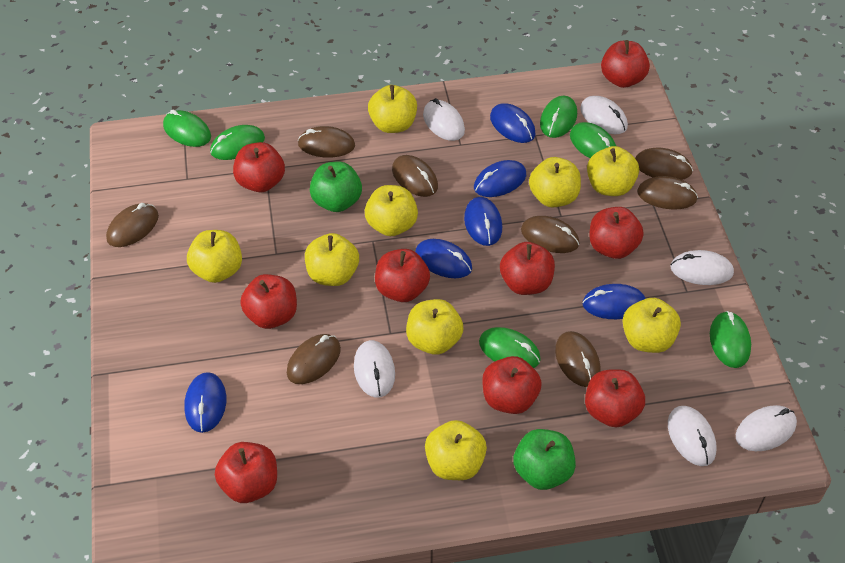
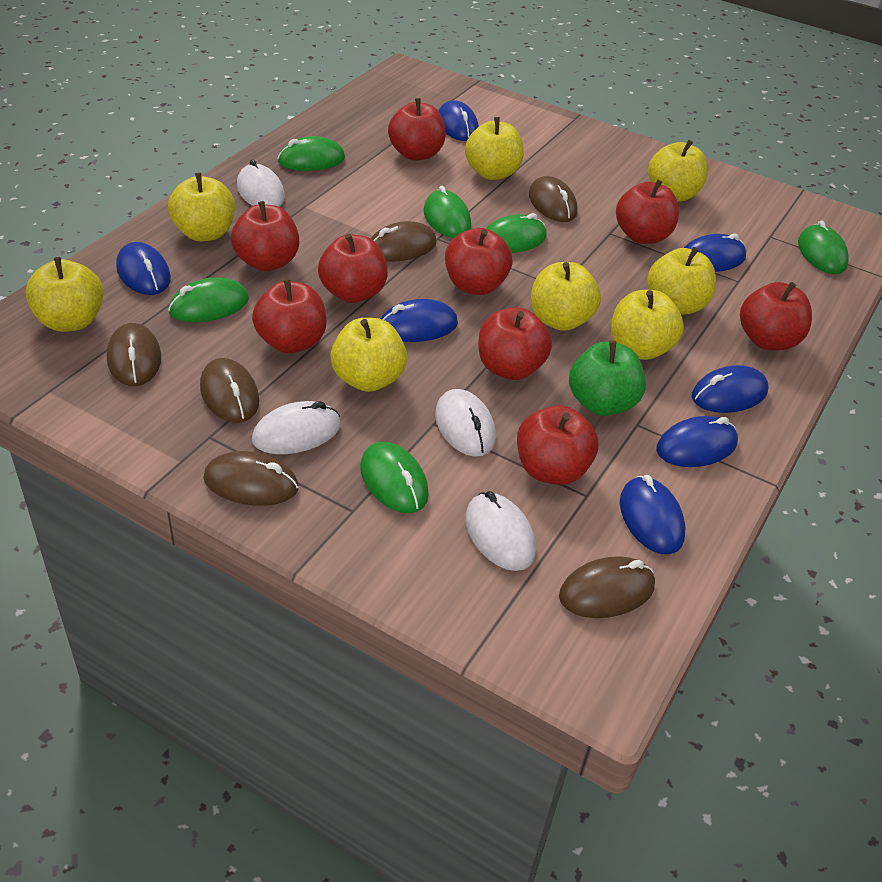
blue mouse: [184,372,226,433] [415,239,472,278] [464,197,502,246] [474,160,526,197] [490,103,536,143] [582,284,646,319] = 6 -> [116,242,171,295] [381,299,458,342] [439,100,479,141] [620,475,686,554] [656,416,738,467] [684,234,746,272] [692,365,768,413] = 7
brown mouse: [106,203,159,247] [287,334,341,384] [298,126,355,158] [392,155,438,197] [521,216,579,253] [555,331,601,387] [635,148,693,180] [637,176,698,210] = 8 -> [107,323,161,386] [200,358,259,423] [203,451,299,506] [371,221,437,262] [529,176,578,222] [559,556,655,618] = 6
green apple: [310,162,362,212] [513,429,576,490] = 2 -> [569,341,646,416] = 1
white mouse: [354,340,395,398] [423,98,465,141] [580,96,628,134] [668,406,716,466] [670,250,734,285] [736,405,797,451] = 6 -> [237,159,285,207] [252,401,341,454] [435,389,496,457] [465,491,536,571] = 4
yellow apple: [187,230,242,283] [305,233,359,286] [365,185,418,236] [368,85,417,133] [406,299,463,355] [425,420,487,480] [529,157,581,207] [587,146,639,196] [623,298,681,353] = 9 -> [25,257,104,332] [168,173,235,241] [330,318,407,392] [465,117,524,180] [531,262,601,331] [611,290,684,360] [647,247,716,315] [648,140,709,201] = 8

